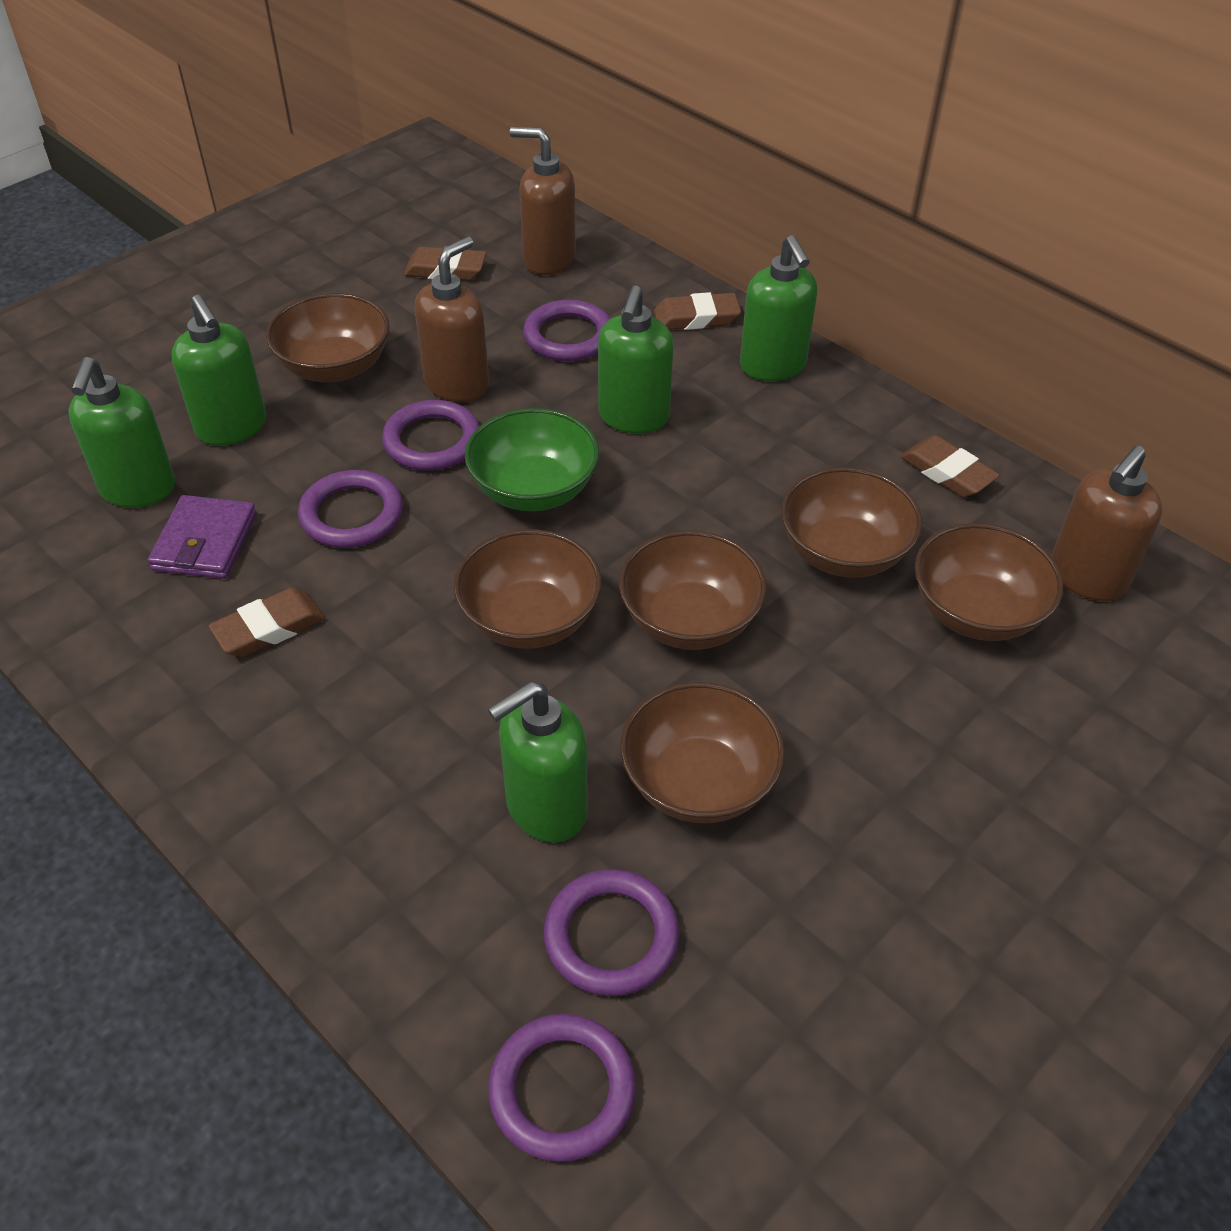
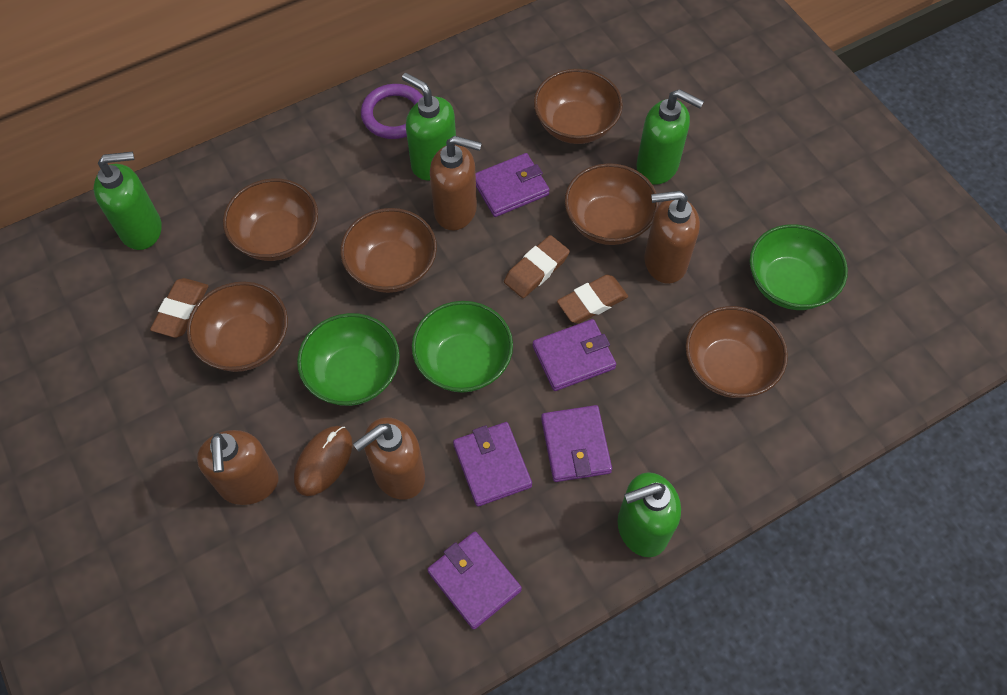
brown eraser: [208,588,325,657] [404,246,487,281] [654,292,741,330] [900,435,1000,497] = 4 -> [150,278,209,338] [504,235,570,298] [557,275,628,323] = 3
brown mouse: none = 0 -> [294,426,352,496] = 1
brown soap dispenser: [415,236,489,402] [510,127,576,275] [1051,445,1163,601] = 3 -> [197,430,279,505] [353,417,425,500] [430,136,482,230] [644,191,700,284] = 4
green bowl: [465,408,599,511] = 1 -> [297,313,400,406] [412,301,513,393] [750,224,848,310] = 3
green soap dispenser: [68,357,175,508] [171,295,266,446] [488,681,588,842] [598,285,674,433] [740,235,817,381] = 5 -> [94,152,162,250] [402,73,456,180] [618,472,681,557] [637,89,704,184] = 4
purple ring: [298,470,403,548] [382,400,480,471] [488,1014,636,1162] [523,300,610,361] [544,869,679,996] = 5 -> [361,84,423,139] = 1
purple wallet: [148,495,257,579] = 1 -> [427,532,522,630] [453,422,532,507] [476,153,550,217] [533,319,616,391] [541,405,612,482] = 5

